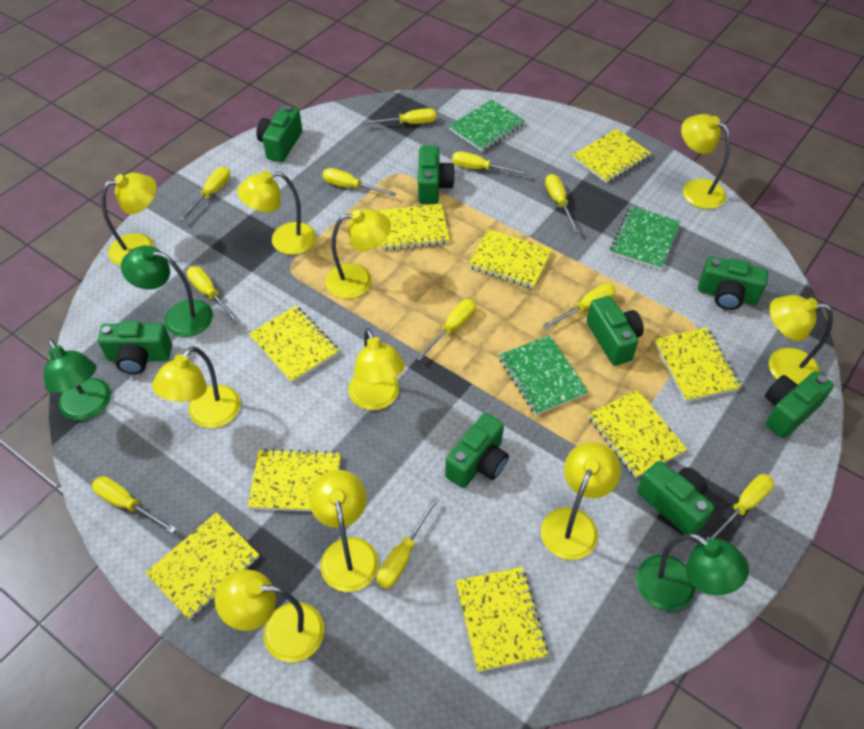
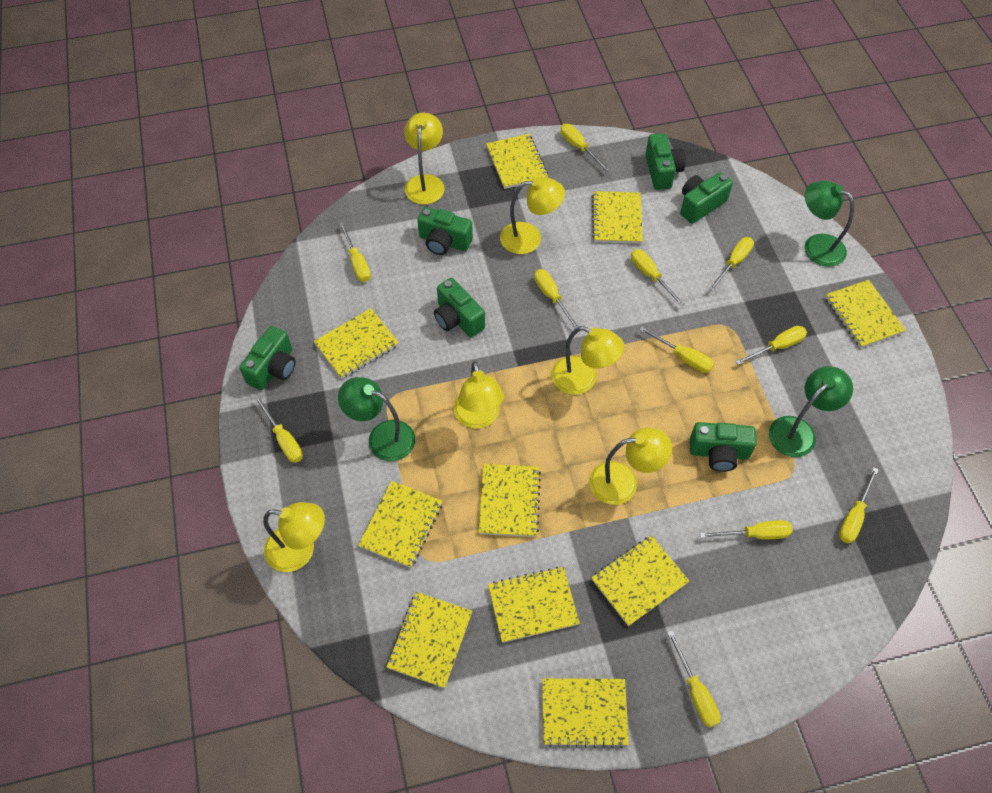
green camera: [98,321,172,374] [256,106,302,162] [418,146,455,204] [445,413,509,488] [587,296,644,366] [637,461,714,534] [698,256,768,310] [765,371,834,438] = 8 -> [239,326,296,390] [417,207,473,255] [434,278,485,337] [645,133,686,190] [680,172,733,224] [690,422,757,472] = 6
green notebook: [449,99,525,152] [499,335,589,415] [610,206,681,270] = 3 -> none = 0
yellow lamp: [101,173,157,266] [152,346,241,428] [215,569,324,662] [237,171,316,255] [309,470,379,592] [325,209,391,299] [348,328,405,410] [541,442,621,560] [681,114,730,209] [769,295,833,384] = 10 -> [263,502,325,572] [404,113,444,205] [454,361,504,429] [500,177,565,254] [551,326,624,395] [589,428,672,505] = 6
yellow notebook: [145,512,259,620] [248,449,341,511] [249,306,339,383] [376,204,449,251] [456,567,548,672] [468,229,552,289] [572,129,651,183] [588,390,687,478] [654,327,741,402] = 9 -> [314,308,399,379] [358,481,443,568] [387,592,472,688] [479,464,541,537] [486,134,548,189] [488,567,580,643] [542,678,629,748] [591,535,690,626] [592,191,643,244] [825,280,906,348] = 10

